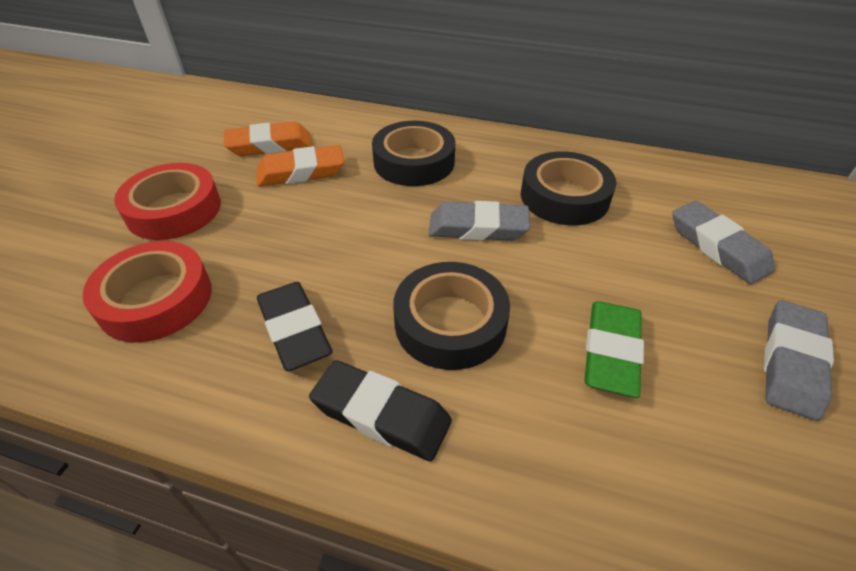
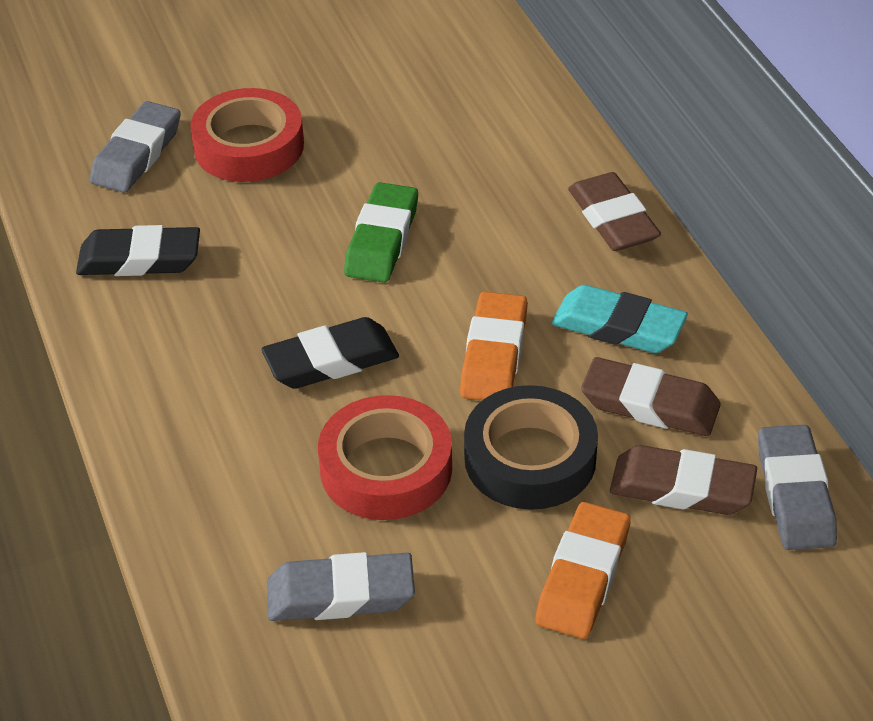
black tape: [372,121,455,186] [393,262,510,370] [521,151,616,226] = 3 -> [464,385,598,510] = 1
brown eraser: none = 0 -> [568,172,661,251] [581,357,721,436] [610,445,757,515] = 3
turquoise eraser: none = 0 -> [552,285,688,353] = 1

